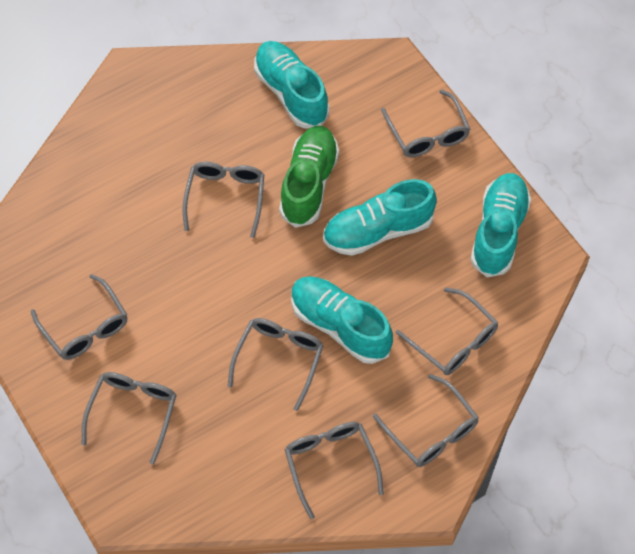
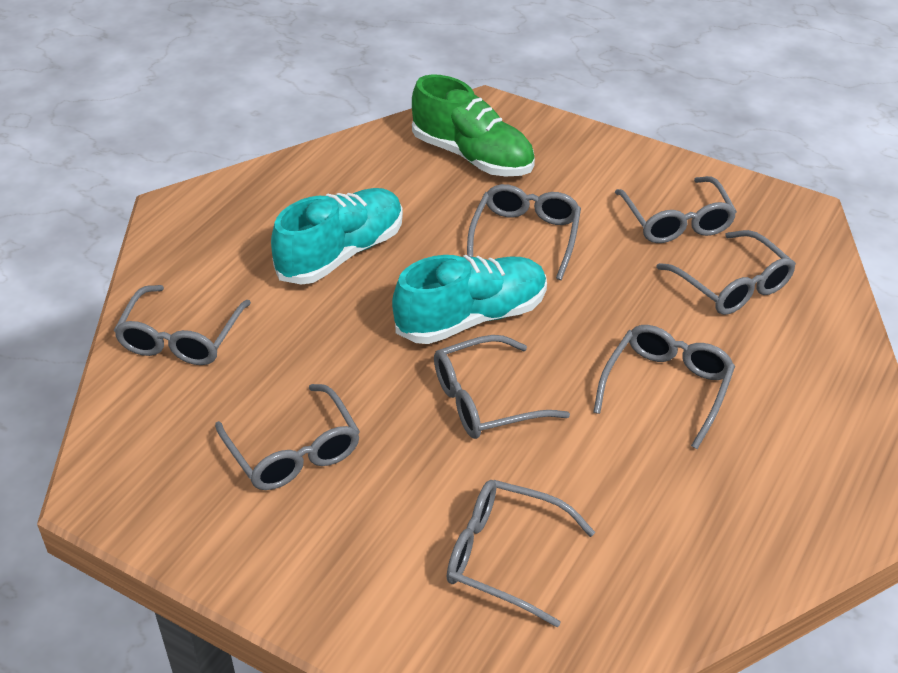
turquoise shoe: [254,41,329,129] [291,276,393,364] [323,179,437,256] [471,173,531,277] = 4 -> [271,188,403,285] [392,255,547,344] = 2

